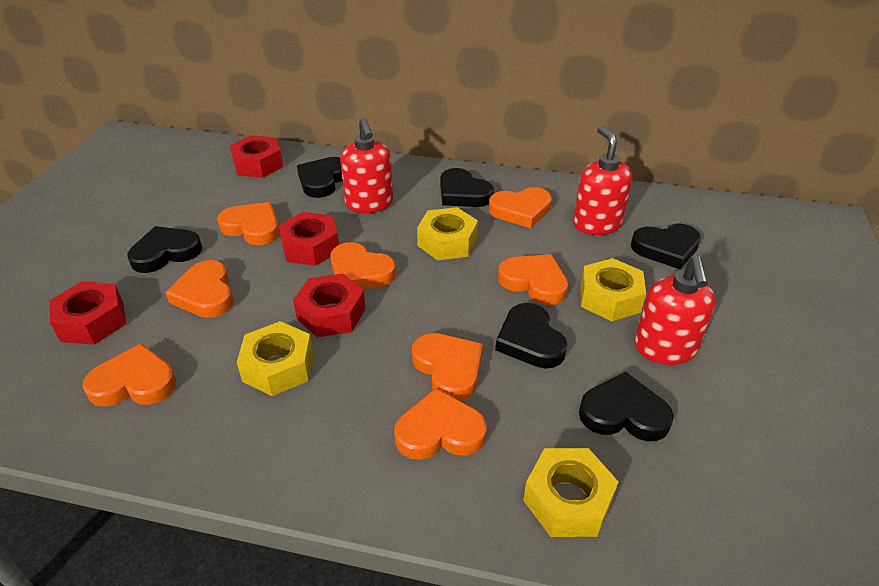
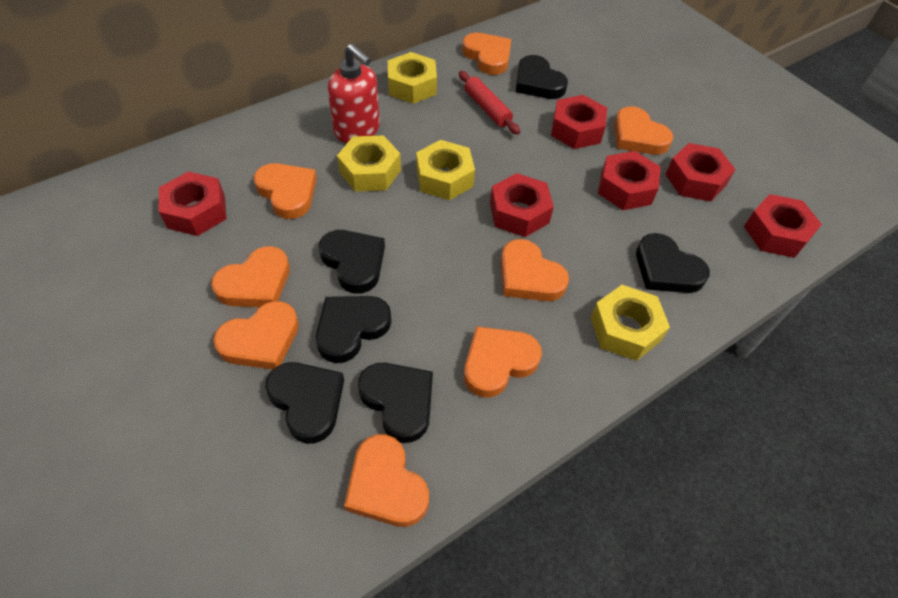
red nut: [50,281,126,345] [230,135,283,178] [279,212,339,266] [293,273,366,338] = 4 -> [159,171,227,236] [490,173,554,237] [551,95,607,149] [598,151,661,210] [665,143,736,202] [744,194,822,258] = 6
red rolling pin: none = 0 -> [459,71,520,135] = 1
red soap dispenser: [340,118,393,213] [573,126,632,235] [634,256,716,365] = 3 -> [328,44,380,143] = 1

